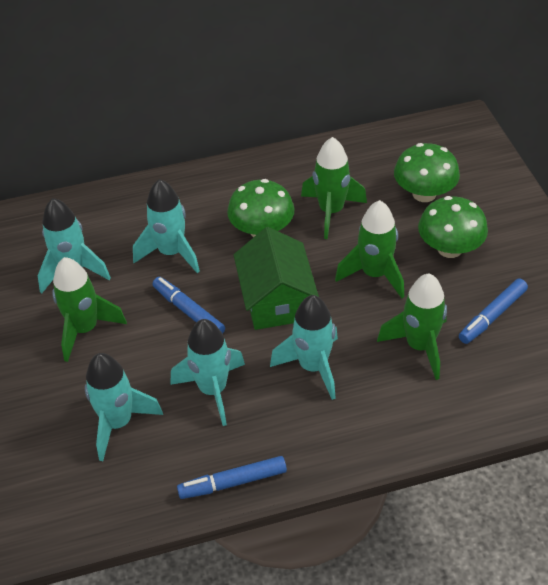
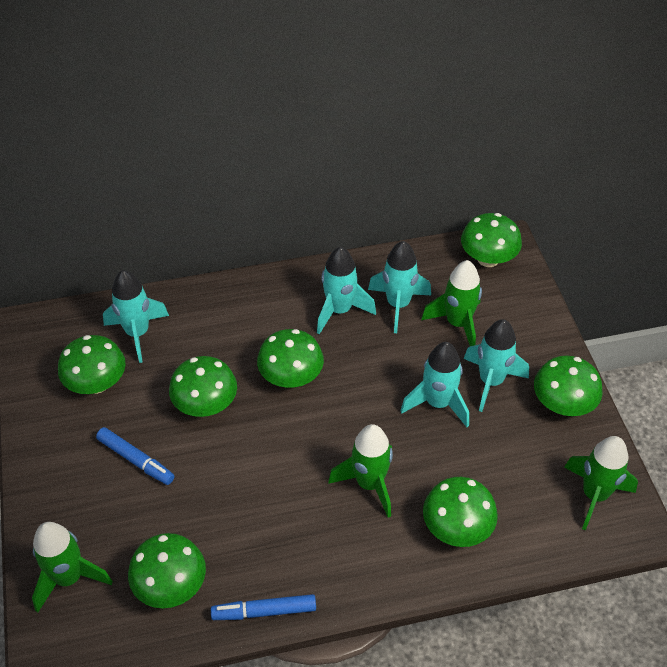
blue marker: [153,277,225,334] [177,456,287,499] [459,279,528,344] = 3 -> [96,427,175,485] [211,594,316,620] = 2
green house: [234,227,319,330] = 1 -> none = 0
green mushroom: [227,179,295,237] [394,143,460,202] [418,196,488,258] = 3 -> [58,335,126,394] [128,533,206,608] [169,356,237,417] [257,329,324,388] [423,477,498,547] [461,213,522,267] [534,356,603,416] = 7

